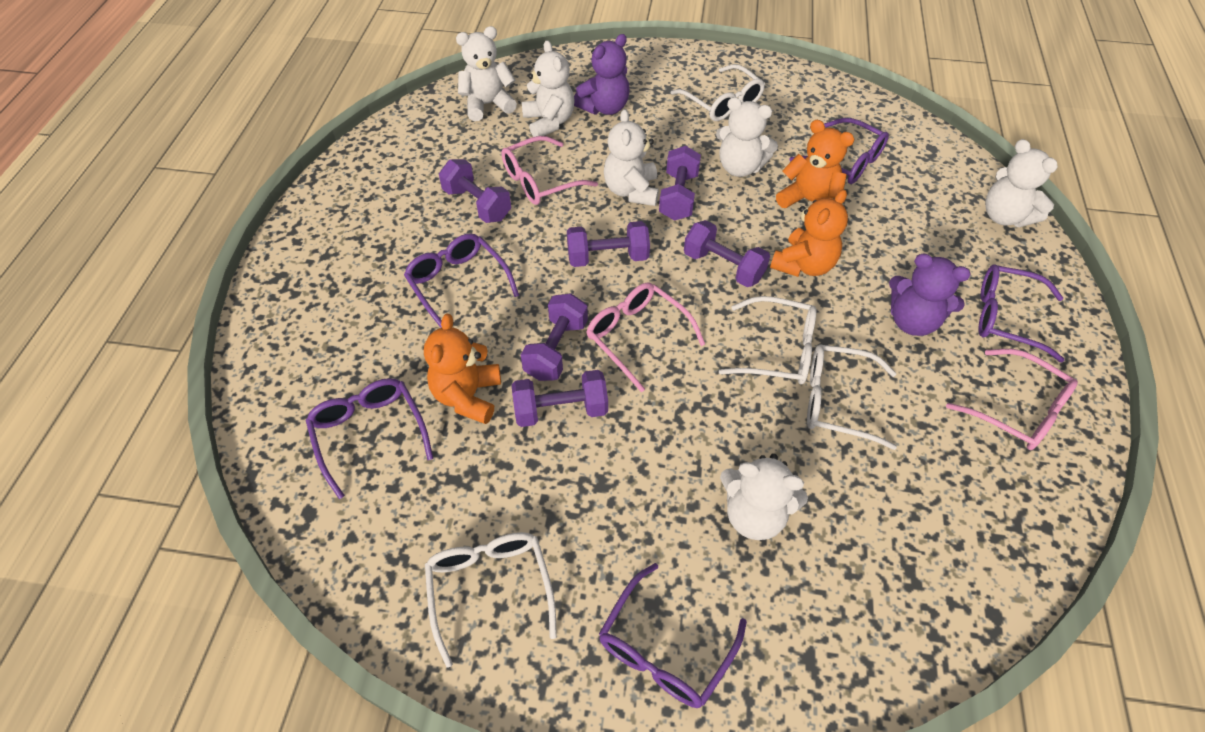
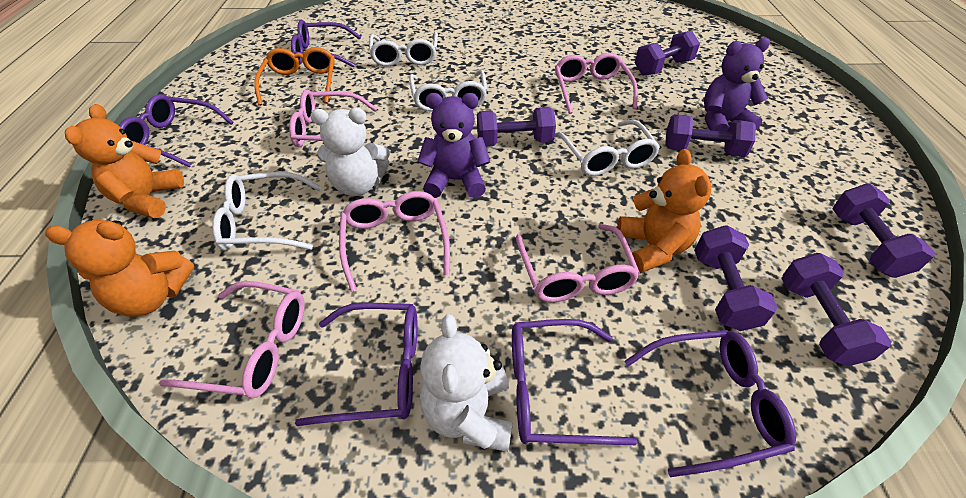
orange glasses: none = 0 -> [254,47,335,106] = 1
pink glasses: [501,136,598,205] [587,282,705,392] [946,349,1078,450] = 3 -> [159,281,305,399] [289,89,378,147] [339,191,450,292] [516,224,640,302] [555,53,638,114] = 5
white teddy bear: [456,26,517,121] [522,40,575,137] [604,109,659,206] [716,97,778,177] [720,454,808,540] [985,139,1058,227] = 6 -> [310,108,390,196] [420,314,513,452] = 2

